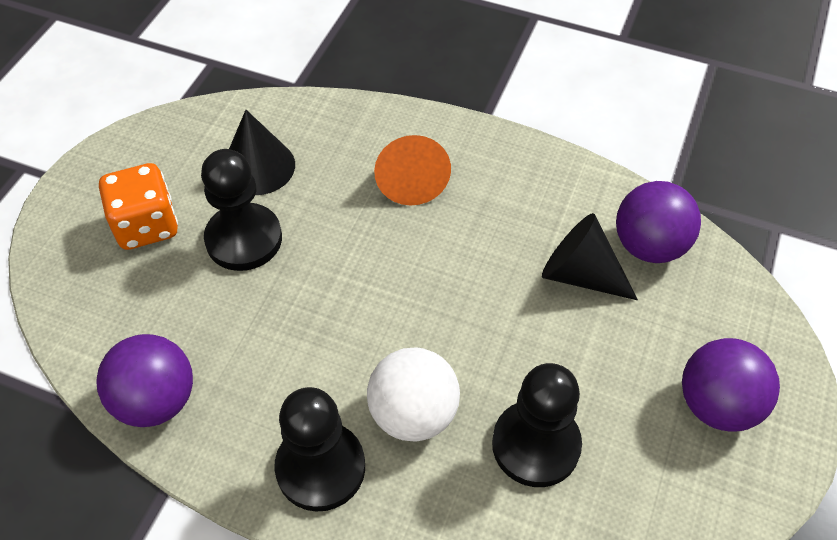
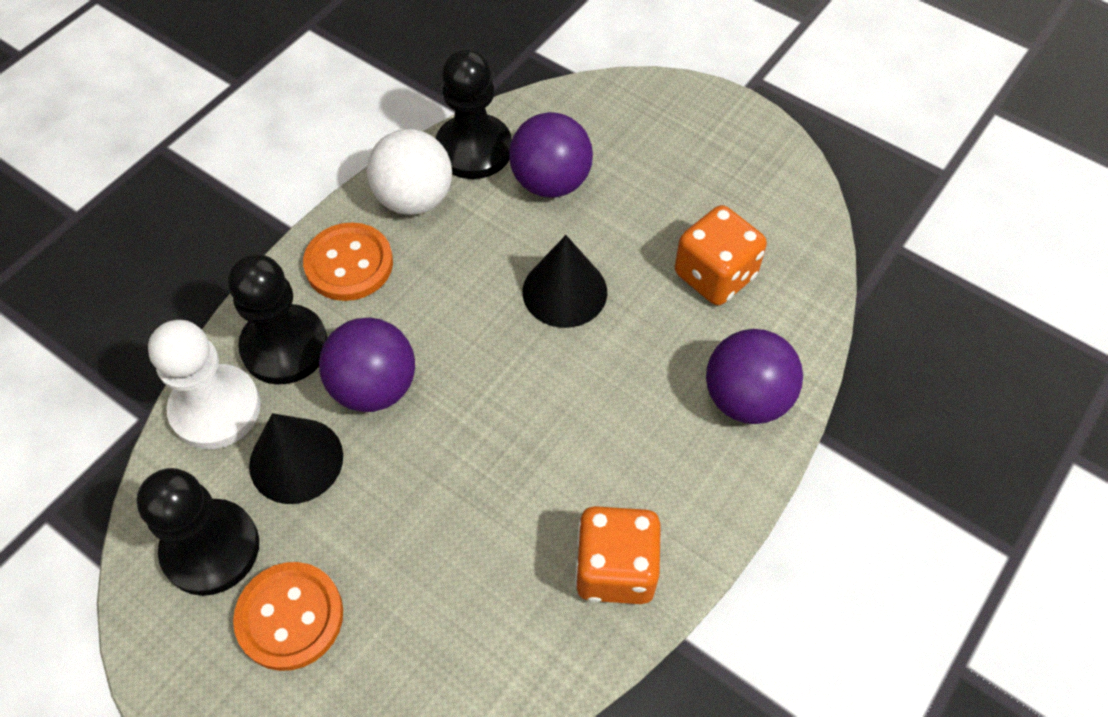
orange button: none = 0 -> [233,562,343,671] [303,222,393,301] = 2
orange cone: [374,135,451,206] = 1 -> none = 0
orange dice: [99,163,178,250] = 1 -> [575,506,661,604] [675,205,767,305] = 2
white pawn: none = 0 -> [148,320,261,449] = 1

